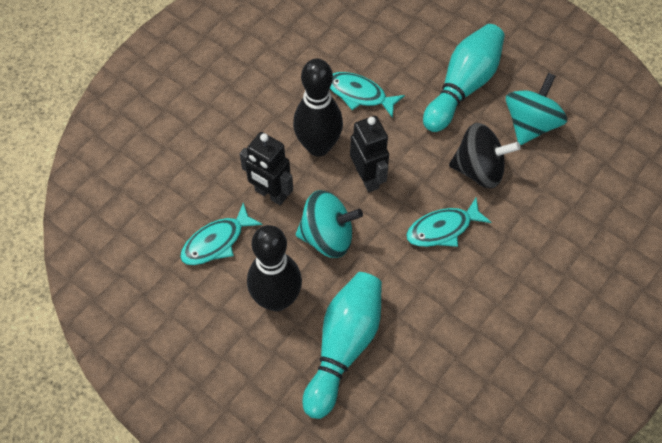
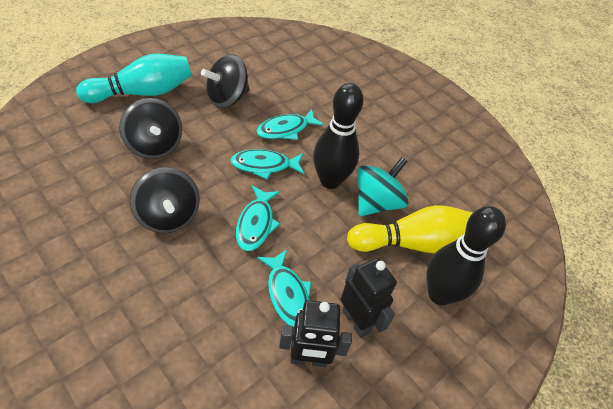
black spinning top: [449,123,521,188] = 1 -> [120,98,182,159] [130,167,200,233] [201,54,250,108] = 3
turquoise bowling pin: [302,272,382,419] [423,24,505,132] = 2 -> [76,54,192,103] = 1
turquoise fish: [180,203,263,265] [330,72,405,118] [406,198,491,247] = 3 -> [230,149,304,179] [236,185,280,251] [256,109,324,140] [257,250,311,328] = 4
turquoise spinning top: [296,190,363,258] [506,73,567,145] = 2 -> [357,157,409,216] = 1
yellow bowling pin: none = 0 -> [347,205,473,253] = 1

